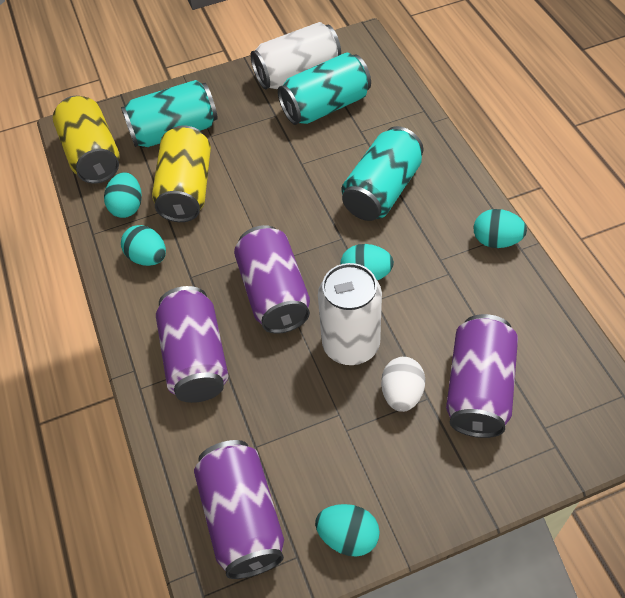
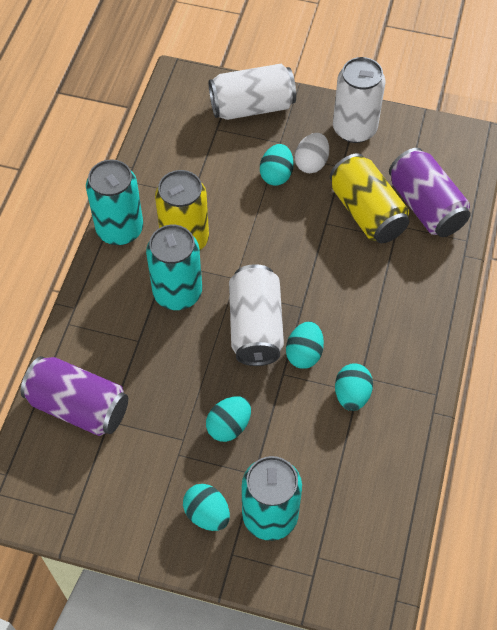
purple can: [156,286,229,403] [194,440,284,579] [234,225,310,334] [446,314,518,438] = 4 -> [21,356,128,436] [389,148,470,237] = 2
white can: [251,22,341,89] [318,263,382,365] = 2 -> [209,64,296,120] [229,264,284,366] [333,57,385,143] = 3

